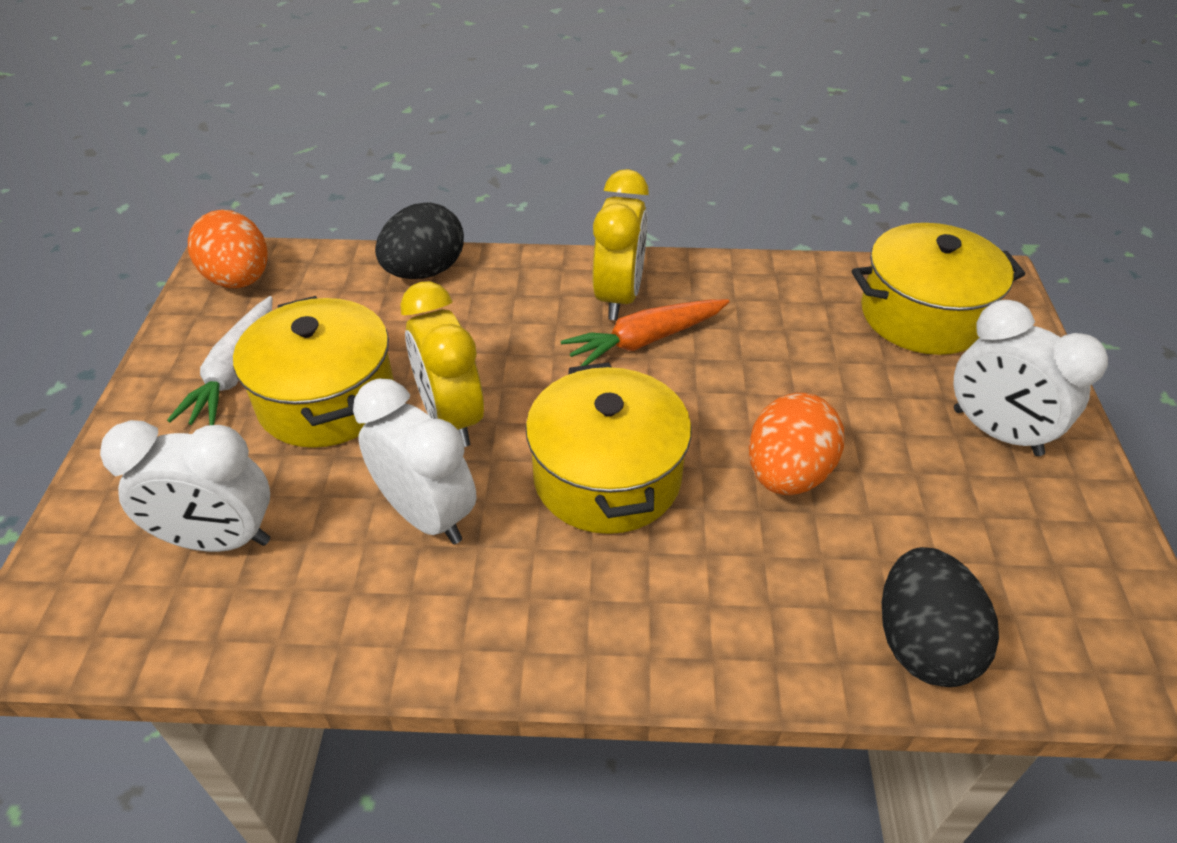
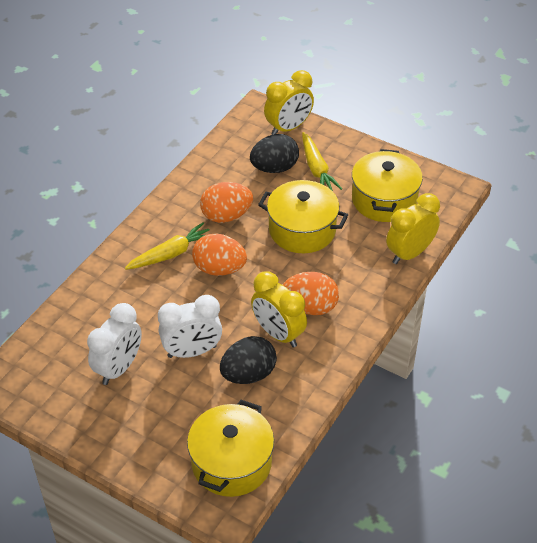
orange carrot: [561,299,729,366] = 1 -> none = 0
orange egg: [188,210,268,288] [749,393,845,495] = 2 -> [192,234,247,276] [200,182,253,223] [283,272,339,315] = 3
white carrot: [167,296,273,425] = 1 -> none = 0
white clock: [100,420,270,552] [353,379,477,544] [954,300,1108,456] = 3 -> [87,303,142,385] [158,295,222,358] = 2
yellow carrot: none = 0 -> [125,222,210,270] [302,132,342,191] = 2
yellow clock: [400,281,484,447] [592,169,649,320] = 2 -> [251,271,307,348] [264,70,314,135] [386,193,440,264] = 3

